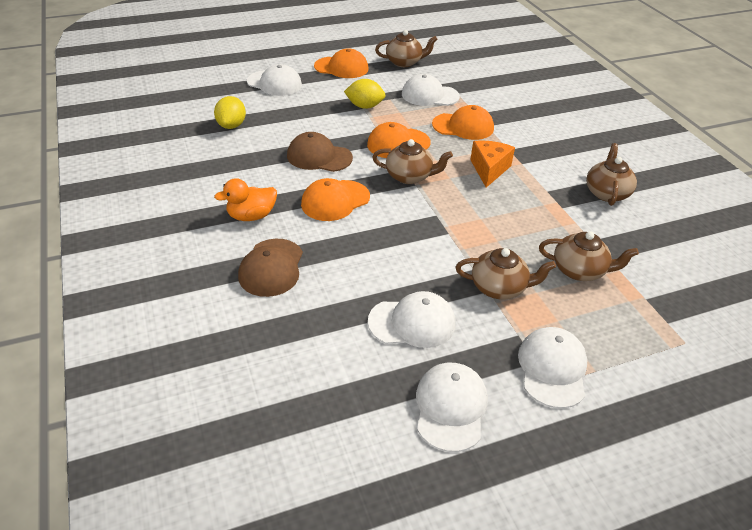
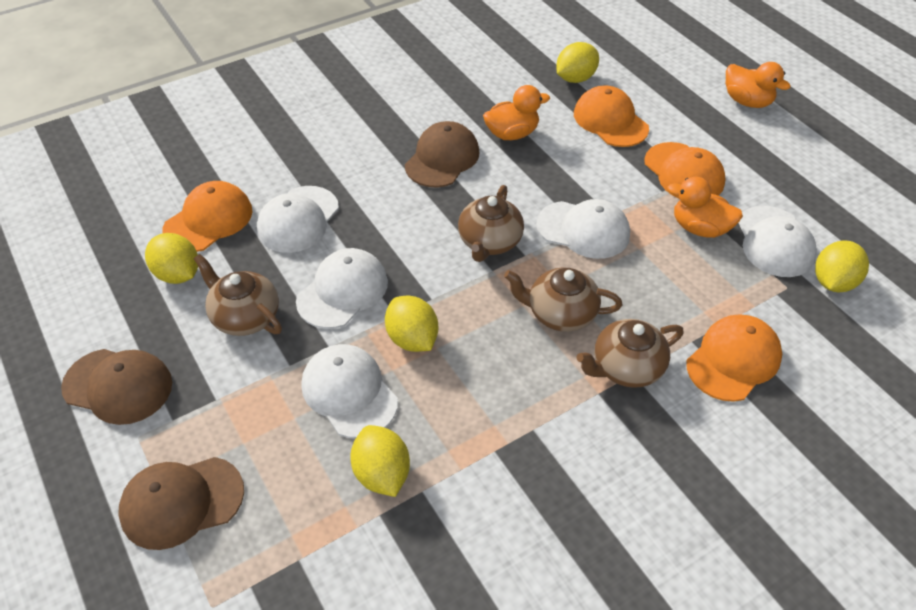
brown cap: [238,239,303,297] [287,132,353,172] = 2 -> [61,349,172,425] [118,457,244,550] [405,121,479,188] = 3
brown teapot: [372,139,453,184] [375,30,438,67] [456,248,556,300] [539,231,639,281] [586,143,637,206] = 5 -> [194,254,282,336] [458,185,524,262] [504,267,622,332] [577,319,684,388] = 4
orange cheese: [470,140,515,188] = 1 -> none = 0
orange duck: [214,178,277,221] = 1 -> [483,85,550,140] [667,177,743,238] [726,62,791,108] = 3
yellow lemon: [214,96,246,129] [344,79,386,109] = 2 -> [145,233,198,284] [350,425,410,497] [385,295,438,352] [556,42,599,83] [815,240,869,292] = 5

